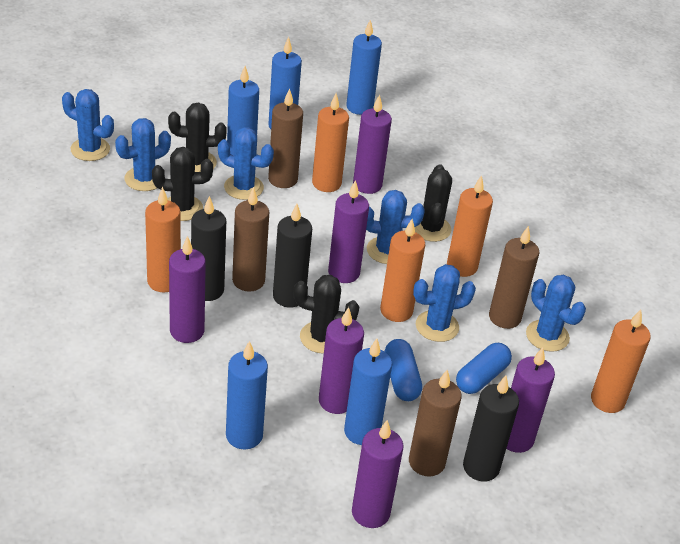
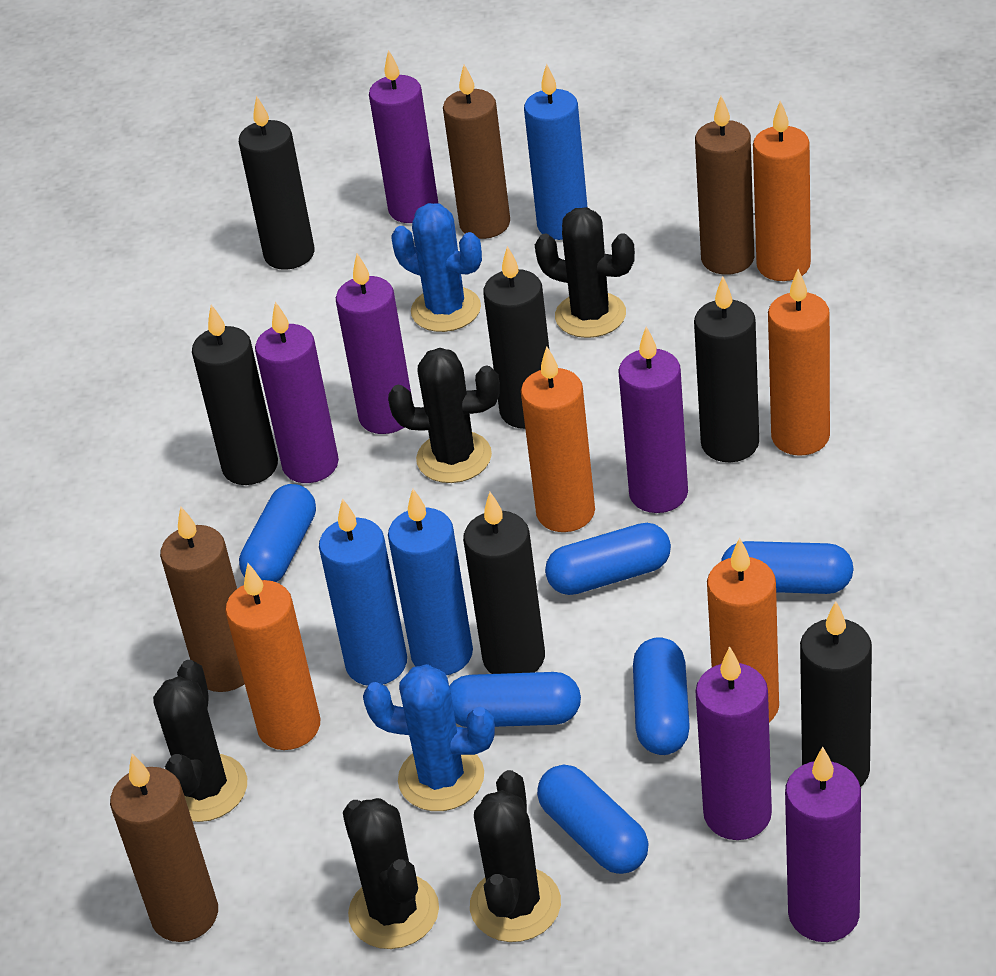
black cactus: [152,147,213,221] [168,103,227,172] [293,275,359,354] [415,164,452,242] = 4 -> [153,660,247,822] [343,798,439,949] [388,348,500,483] [470,770,561,942] [535,207,635,338] = 5
black candle: [191,196,226,301] [273,204,312,308] [463,375,519,482] = 3 -> [192,305,278,485] [239,96,314,270] [463,492,545,674] [483,246,549,429] [694,276,759,462] [800,601,872,787] = 6
blue cactus: [62,89,114,161] [115,118,171,191] [218,127,274,200] [366,190,425,264] [413,264,476,342] [526,275,586,352] = 6 -> [363,664,495,811] [391,203,482,332] = 2
blue candle: [226,341,268,449] [227,66,259,155] [268,37,302,129] [344,338,392,445] [346,20,382,115] = 5 -> [319,498,407,686] [388,489,473,675] [524,63,587,240] = 3
blue capsule: [385,339,422,401] [456,343,512,394] = 2 -> [239,484,316,582] [449,672,581,727] [537,765,649,874] [545,523,671,595] [633,637,690,755] [721,541,854,594] = 6

